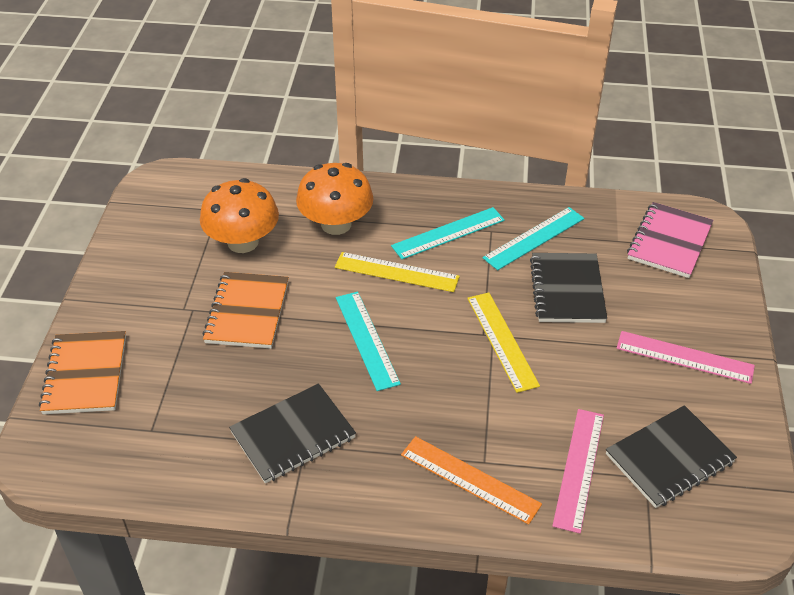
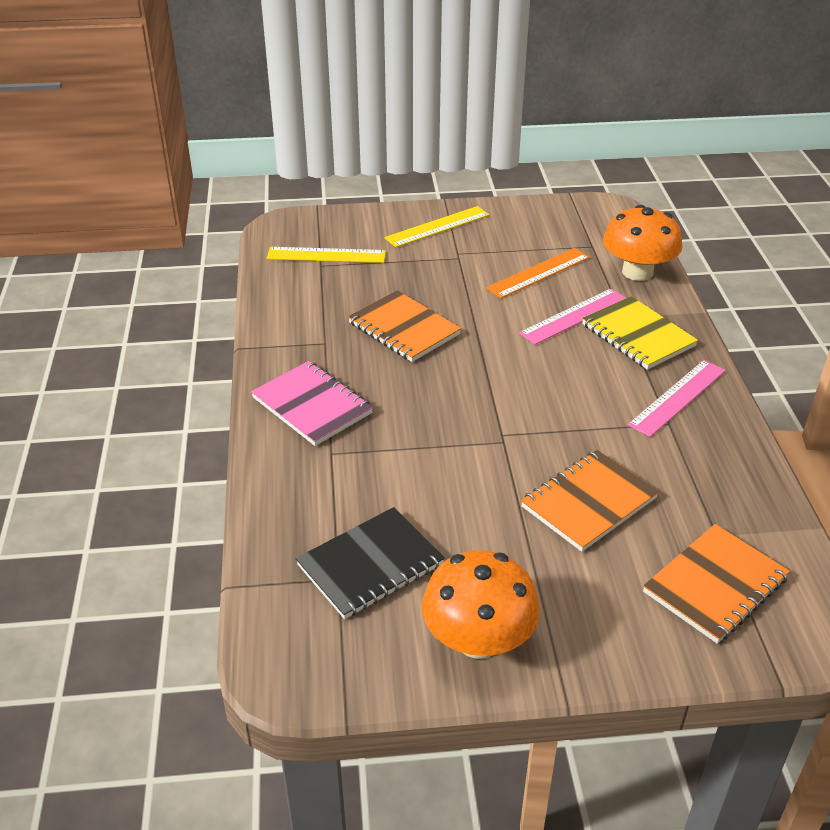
black notebook: [229,383,356,483] [530,253,607,323] [606,405,737,508] = 3 -> [296,507,445,619] = 1
orange notebook: [39,331,126,414] [202,272,289,349] = 2 -> [348,290,461,362] [521,450,659,552] [643,524,790,644] = 3
turquoise ruler: [336,292,401,391] [391,207,505,259] [483,207,584,270] = 3 -> none = 0
yellow notebook: none = 0 -> [582,296,698,370] = 1

